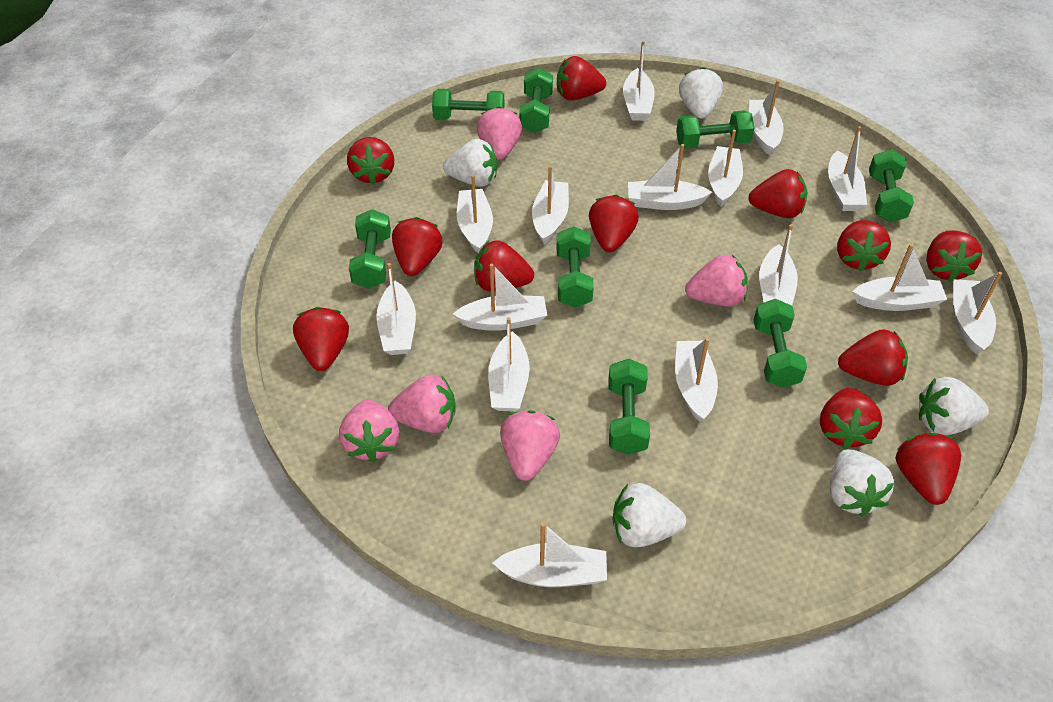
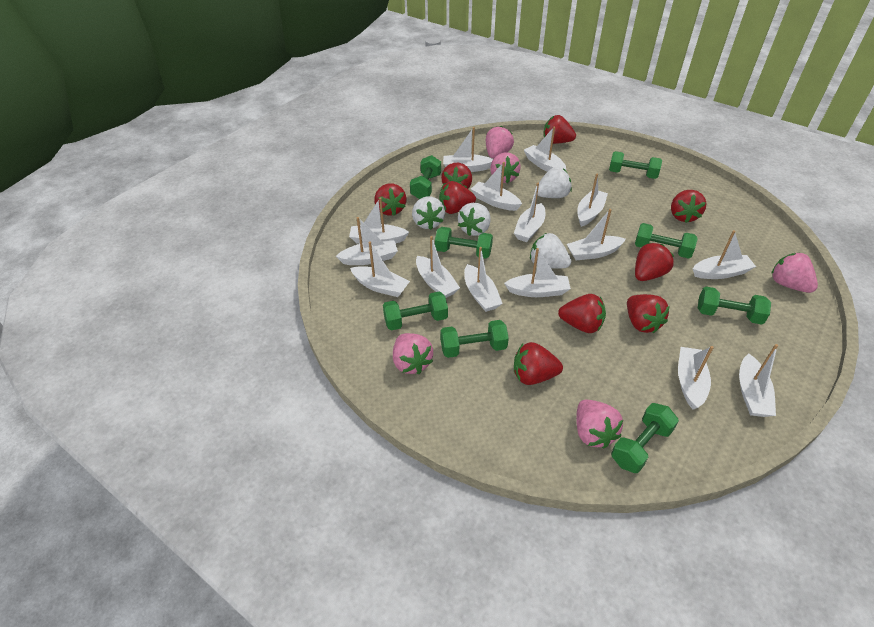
red strawberry: [293,307,349,371] [347,137,394,185] [392,217,443,276] [474,240,534,292] [557,56,606,101] [589,195,639,252] [748,169,808,218] [820,388,882,449] [837,220,891,271] [838,329,908,386] [896,433,961,505] [926,230,982,282] = 12 -> [375,183,407,216] [439,181,476,214] [441,163,472,189] [514,342,563,385] [544,115,576,144] [558,294,606,333] [627,294,670,333] [635,243,674,281] [671,190,707,223] = 9
white strawberry: [443,139,497,187] [613,483,686,547] [679,67,723,119] [830,449,894,517] [919,377,989,435] = 5 -> [412,196,445,230] [458,203,490,236] [530,233,571,268] [537,167,572,198] = 4

